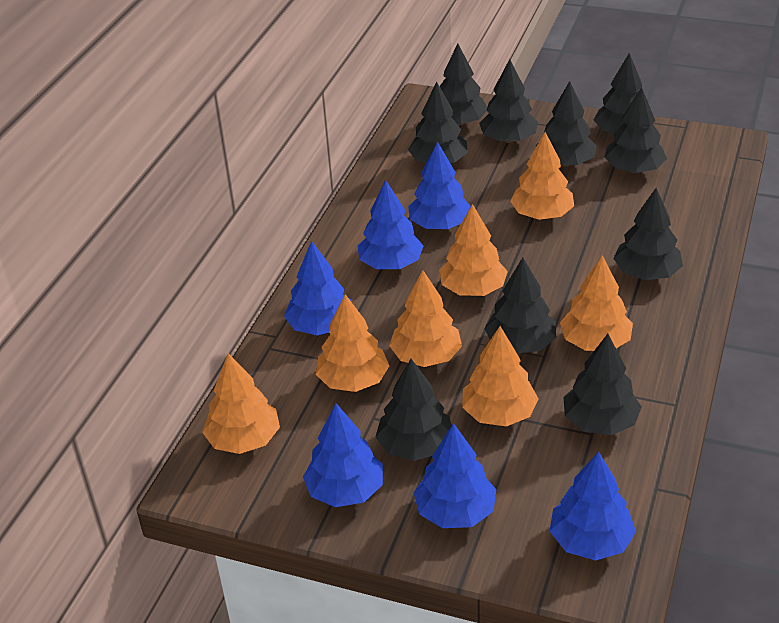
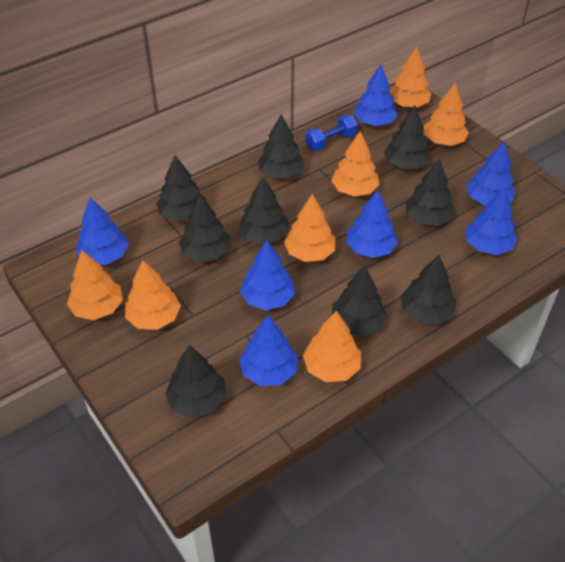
black tree: [376,359,452,461] [408,81,468,163] [440,44,487,126] [479,59,538,143] [484,258,556,353] [536,81,597,166] [564,334,641,435] [594,53,654,134] [604,87,667,173] [613,188,683,280] = 10 -> [156,155,206,222] [165,345,226,418] [179,194,230,262] [238,176,289,244] [258,115,305,178] [332,265,388,337] [384,105,430,169] [400,255,456,325] [405,159,455,226] = 9
blue dumbbell: none = 0 -> [305,115,358,151] = 1
blue tree: [284,241,352,335] [303,403,383,507] [358,180,424,269] [408,142,471,229] [414,423,496,528] [550,451,636,561] = 6 -> [76,197,129,265] [239,315,298,386] [240,240,295,310] [346,190,398,258] [354,64,398,126] [466,141,516,205] [466,187,517,255] = 7

